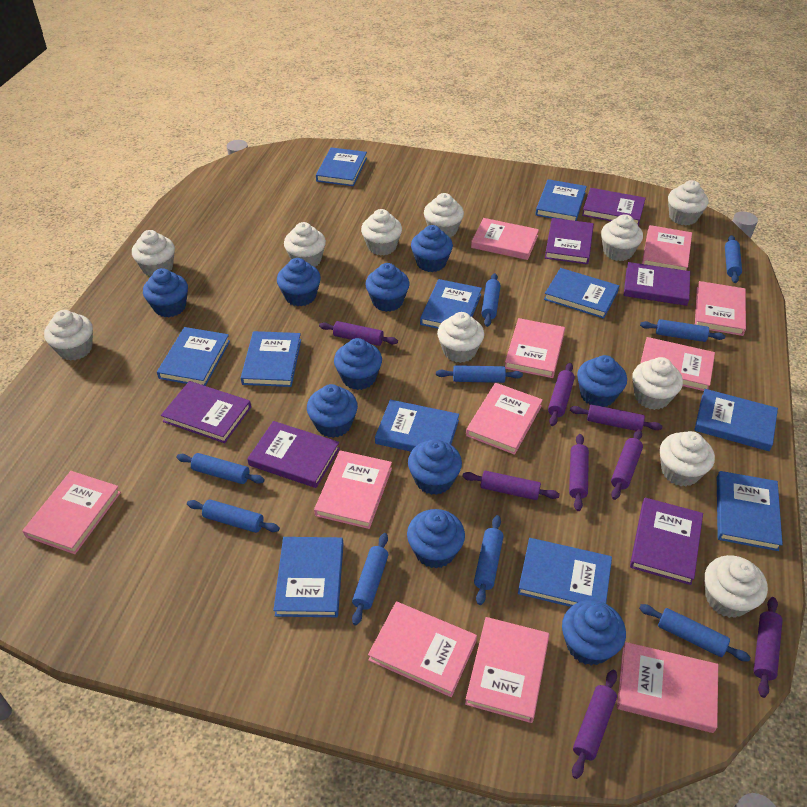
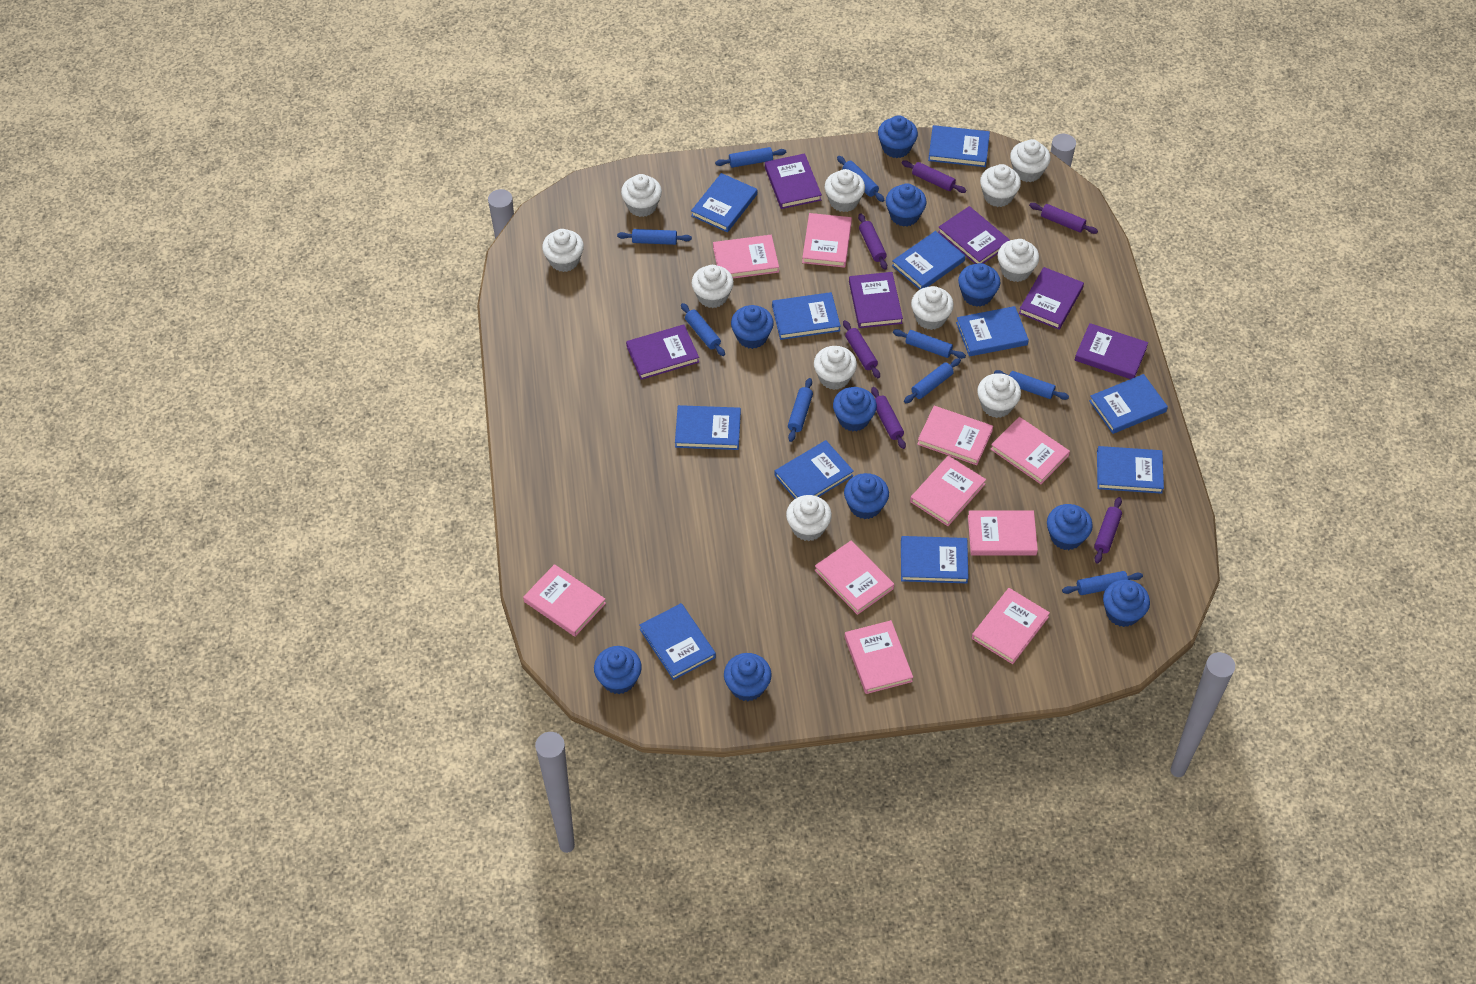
pink book: [22,471,121,554] [314,450,392,529] [368,602,477,697] [465,617,549,723] [466,383,543,455] [471,218,539,260] [505,318,565,378] [617,642,718,733] [641,337,715,391] [642,225,692,271] [695,281,746,336] = 11 -> [523,564,606,637] [713,235,779,278] [802,213,852,268] [815,541,894,615] [844,620,913,694] [910,456,986,526] [917,406,993,465] [968,511,1038,556] [972,588,1050,664] [990,417,1070,484] = 10
purple rolling pin: [319,321,398,346] [462,471,560,500] [548,363,575,426] [569,434,589,511] [570,404,662,431] [572,670,617,779] [611,429,643,500] [754,597,783,698] = 8 -> [843,320,880,378] [858,213,887,270] [871,387,906,449] [902,160,966,193] [1029,203,1098,234] [1094,497,1122,564] = 6

